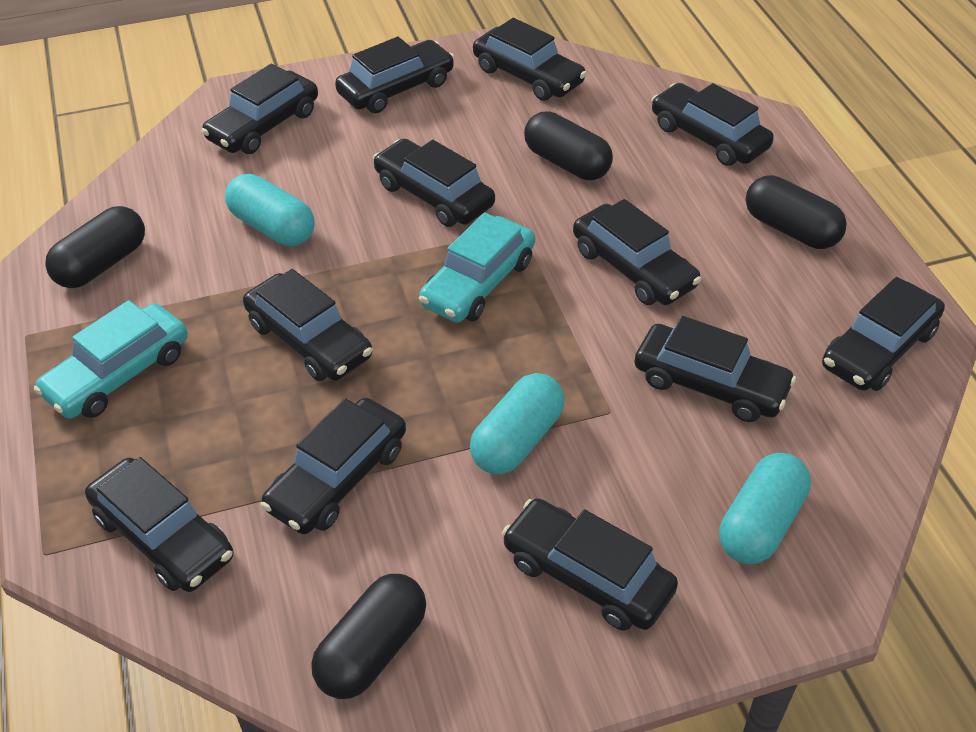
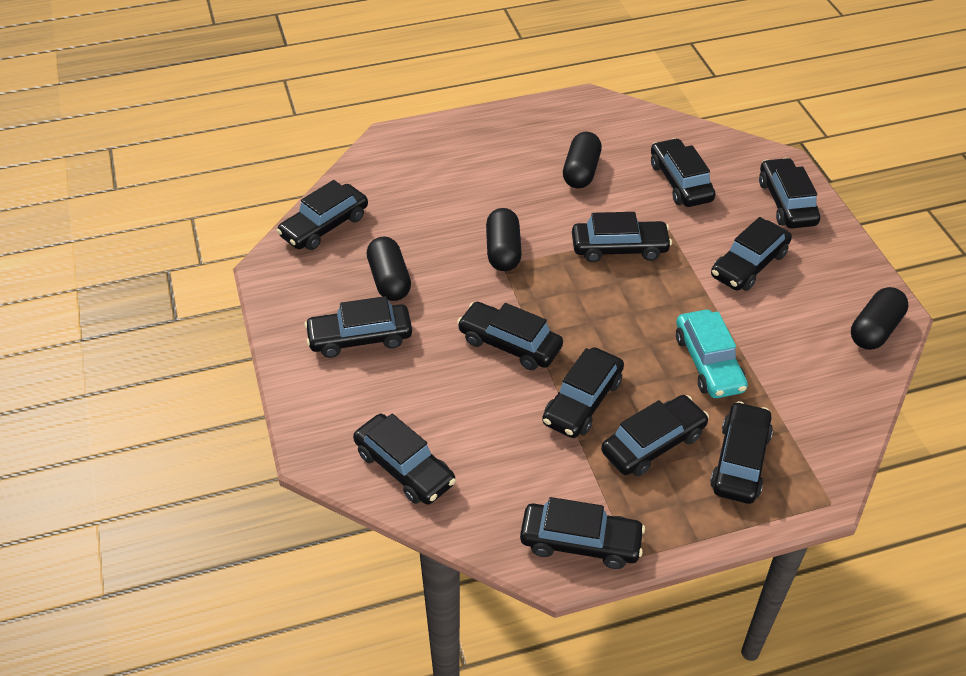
turquoise capsule: [225,174,314,246] [470,373,565,474] [719,453,811,564] = 3 -> none = 0
turquoise car: [34,300,188,419] [419,212,535,323] = 2 -> [676,310,748,398] = 1

